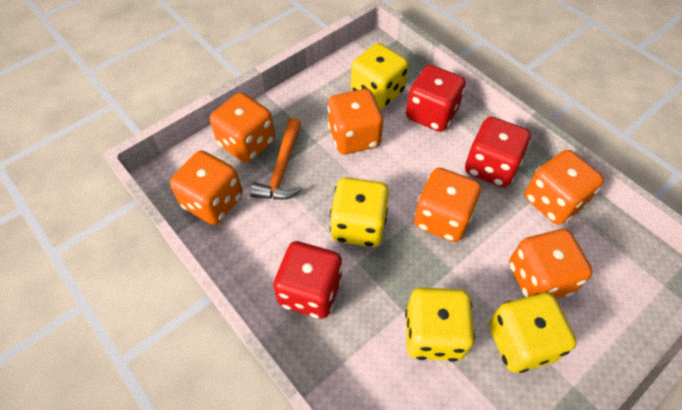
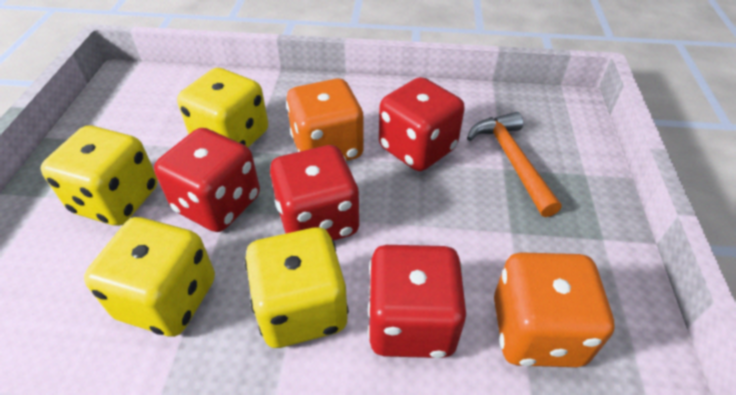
orange dice: [170,151,243,225] [210,93,275,163] [327,89,383,154] [414,168,481,242] [509,229,593,299] [525,150,604,225] = 6 -> [286,78,364,161] [494,252,615,367] = 2
red dice: [273,241,343,319] [406,65,466,132] [465,117,531,187] = 3 -> [154,128,260,232] [270,145,360,240] [368,245,466,358] [379,77,465,171] = 4

